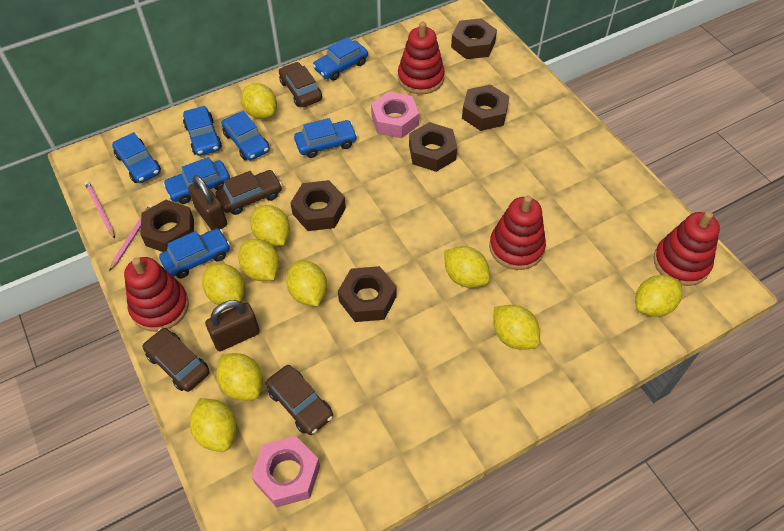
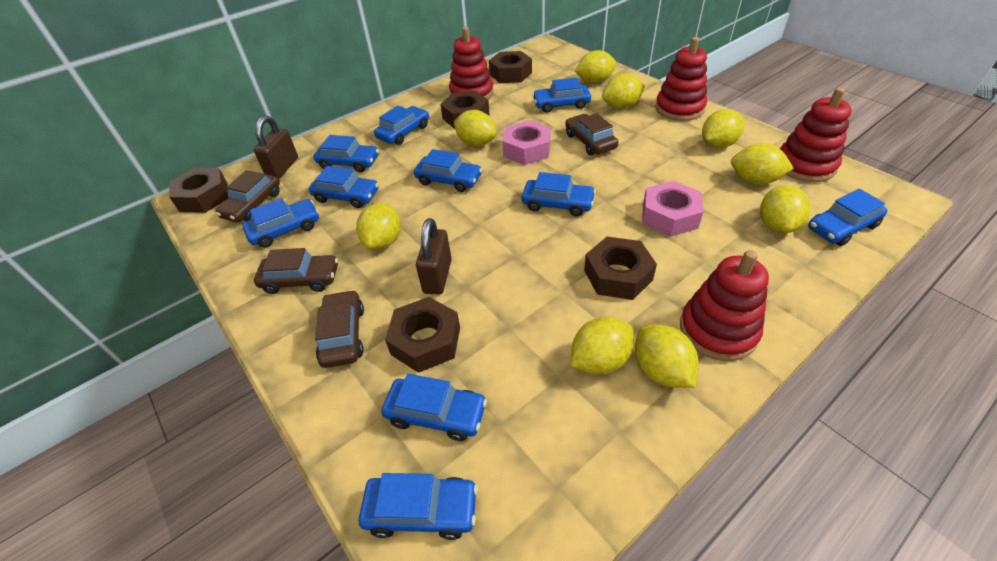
blue car: [112,132,161,183] [159,228,230,278] [163,157,230,204] [183,106,222,156] [221,111,270,161] [294,118,357,158] [313,37,368,80] = 7 -> [242,198,319,247] [309,166,379,208] [313,135,379,173] [359,473,478,540] [374,106,429,145] [382,374,487,441] [414,149,482,192] [522,172,596,217] [532,77,591,113] [808,189,888,246] = 10
brown nut: [140,200,194,252] [291,180,346,231] [338,266,397,322] [409,122,457,172] [451,18,497,59] [462,84,510,131] = 6 -> [169,168,229,213] [385,297,460,373] [440,91,490,129] [489,51,532,83] [584,237,657,300] = 5
pink pencil: [85,181,115,239] [109,204,153,271] = 2 -> none = 0
yellow lemon: [190,398,237,452] [202,263,245,305] [216,353,263,401] [238,239,280,281] [241,83,277,119] [250,205,290,246] [286,260,327,306] [444,246,490,288] [493,305,540,350] [635,275,682,317] = 10 -> [356,203,401,250] [454,110,497,147] [571,317,634,375] [575,50,616,83] [602,74,645,109] [635,325,698,388] [702,109,744,148] [731,143,794,185] [760,185,811,233] = 9

